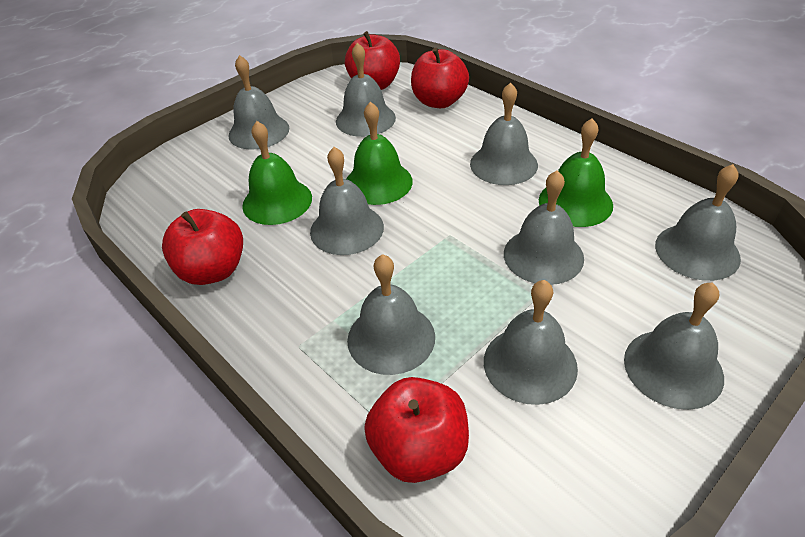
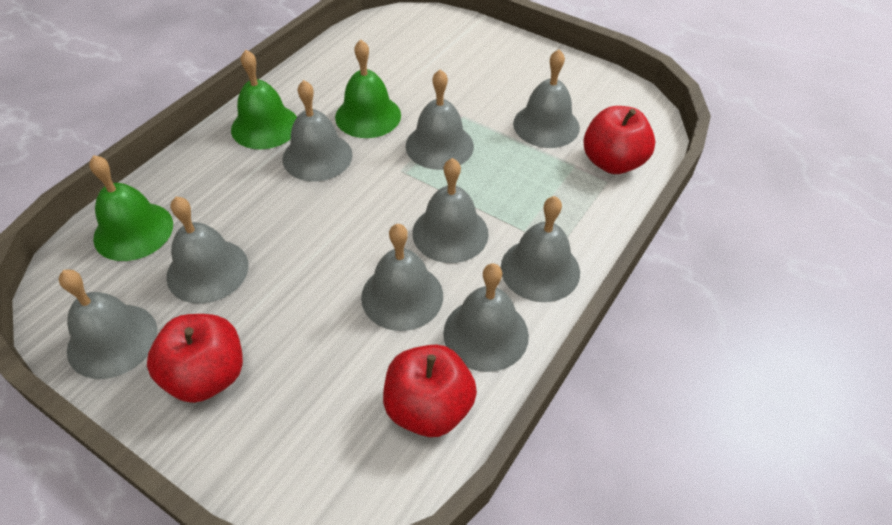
red apple: [162,209,243,285] [345,31,400,90] [364,377,469,483] [411,48,469,108] = 4 -> [147,314,243,403] [383,344,477,437] [583,106,655,174] = 3

